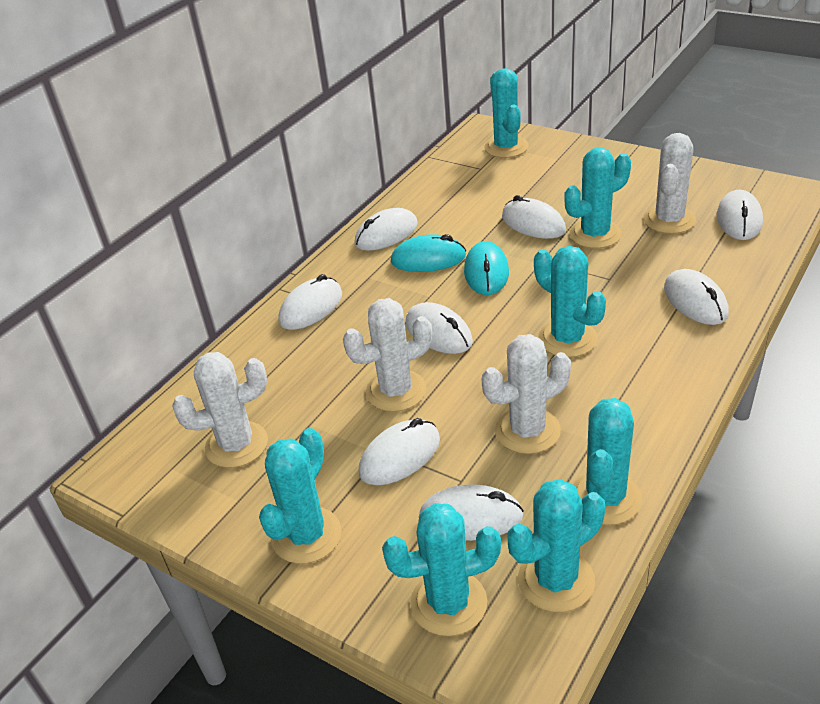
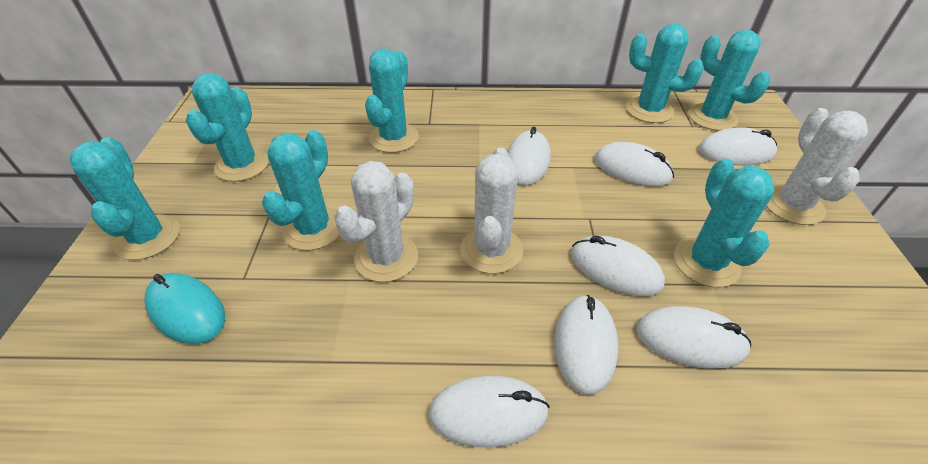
turquoise mouse: [391,234,466,272] [464,241,509,295] = 2 -> [144,273,225,344] = 1
white cactus: [172,352,268,468] [343,298,432,412] [481,334,571,454] [643,133,696,234] = 4 -> [334,161,418,282] [460,148,523,274] [766,108,868,225] = 3
white mouse: [278,274,342,330] [355,208,418,251] [359,418,440,485] [406,302,473,354] [419,484,524,541] [502,195,566,239] [664,269,729,325] [717,190,763,240] = 8 -> [428,376,550,448] [507,127,551,185] [554,295,618,395] [571,236,665,296] [595,142,674,187] [636,306,751,369] [698,127,777,165] = 7

